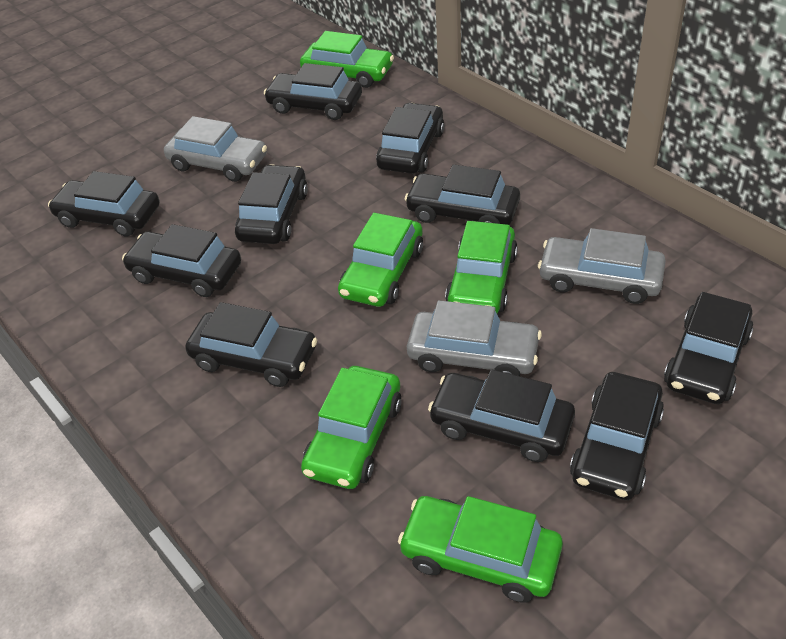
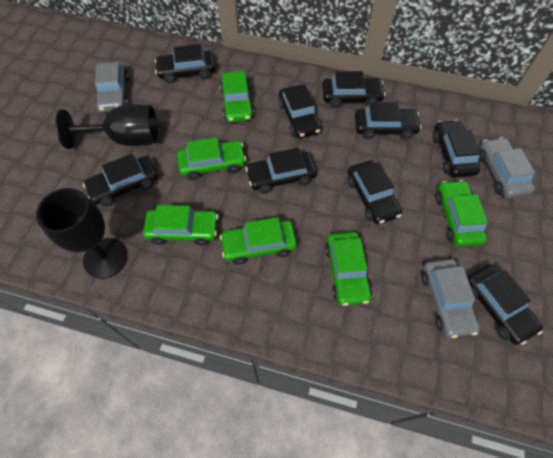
black car: [48,171,160,236] [122,224,241,297] [185,302,317,387] [235,164,308,244] [264,63,362,120] [376,103,444,174] [405,164,520,225] [428,369,575,462] [570,372,664,500] [664,292,753,404] = 10 -> [83,154,157,206] [155,44,215,83] [246,148,317,194] [278,84,322,138] [322,71,385,108] [347,160,402,225] [355,102,421,139] [432,120,481,178] [467,264,543,345] = 9
black goblet: none = 0 -> [36,188,128,279] [55,104,158,149] = 2
green car: [300,31,394,88] [301,366,402,489] [338,213,423,307] [398,496,563,603] [445,221,518,313] = 5 -> [143,205,219,246] [177,137,246,180] [220,71,254,123] [220,217,297,265] [325,232,372,306] [436,180,488,247] = 6

